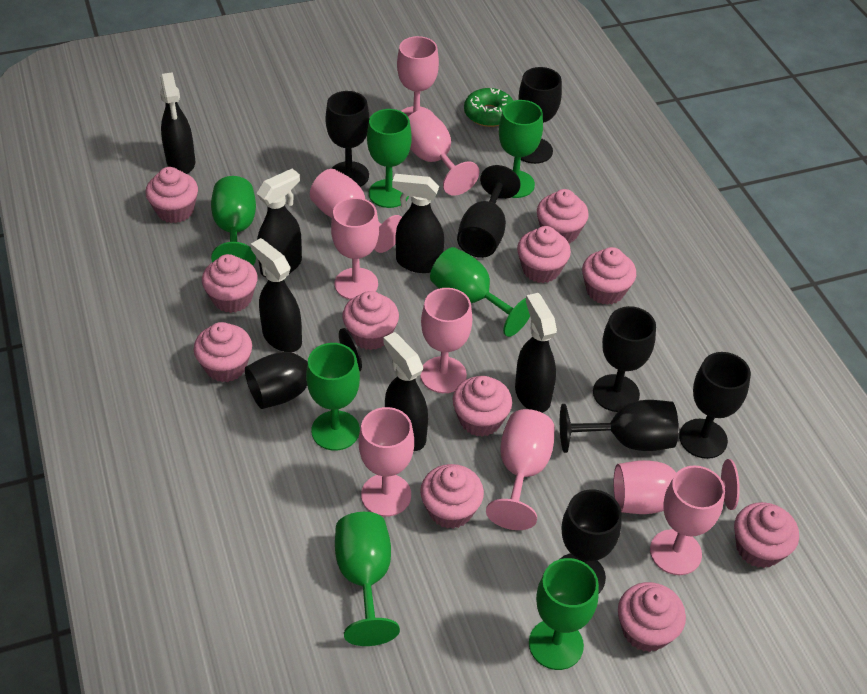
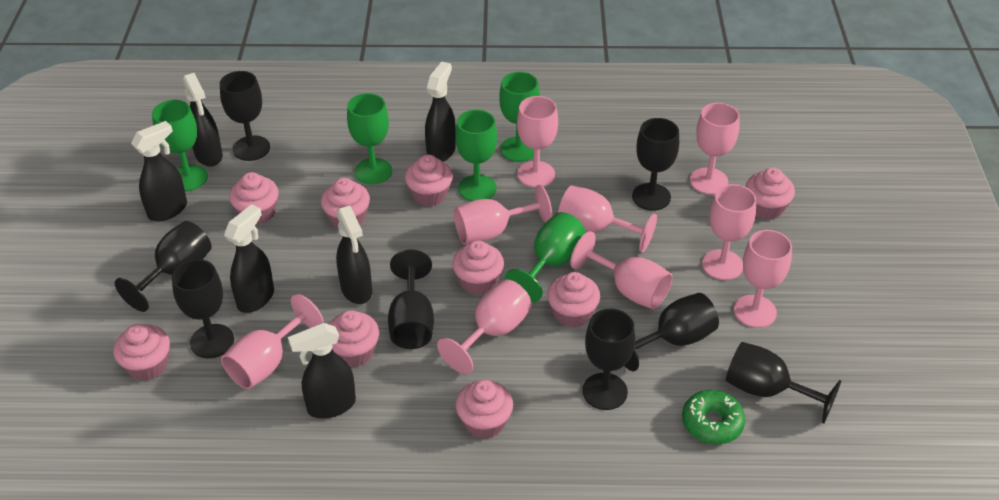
green goblet: [211,176,256,266] [306,343,360,451] [335,512,400,646] [367,109,412,208] [430,247,530,337] [499,100,543,198] [529,558,599,670] = 7 -> [152,100,208,191] [347,93,392,184] [455,110,497,201] [499,72,540,162] [505,212,586,303] = 5
pink cupcake: [146,167,198,223] [194,322,252,382] [202,254,258,313] [342,291,399,350] [420,464,484,529] [453,376,512,437] [517,226,571,283] [537,189,589,243] [582,247,636,305] [618,582,686,652] [734,502,799,568] = 11 -> [113,324,170,381] [229,172,278,225] [321,178,370,228] [328,310,379,367] [405,154,453,207] [452,240,504,295] [456,380,513,439] [547,272,600,328] [746,168,795,220] = 9

